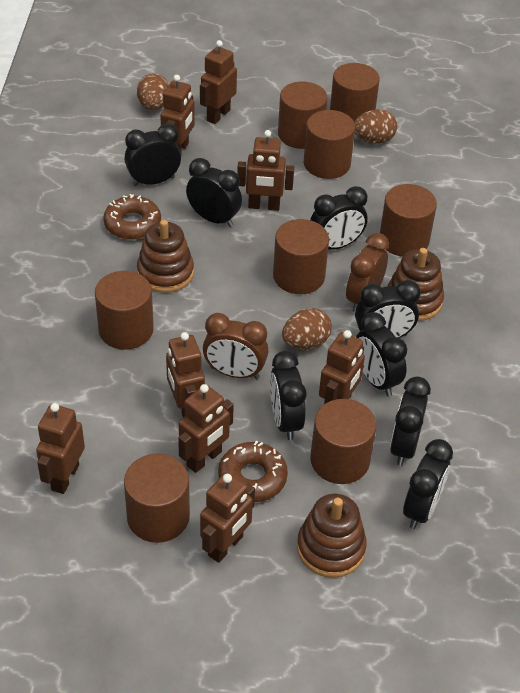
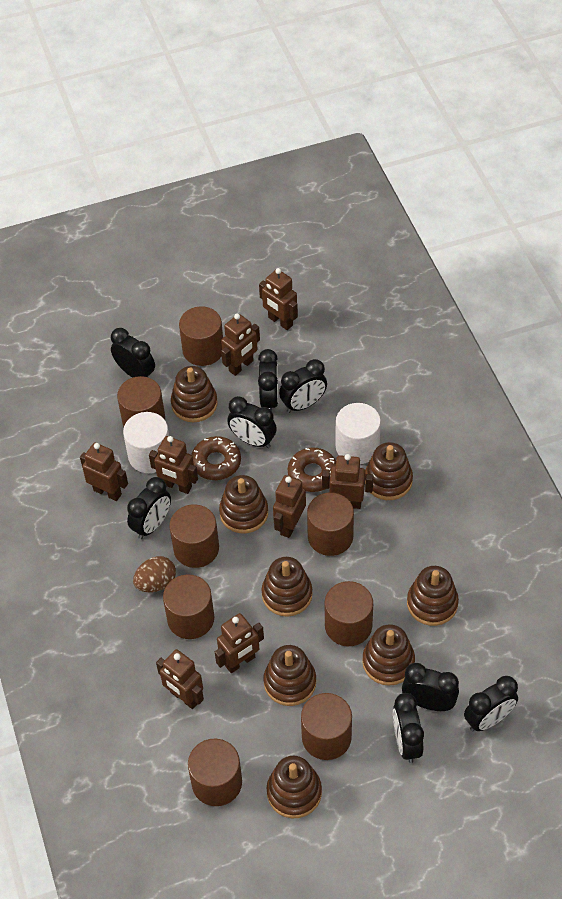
brown clock: [203,313,268,379] [346,233,389,313] = 2 -> none = 0
brown egg: [137,73,169,110] [282,308,332,350] [354,109,397,144] = 3 -> [133,556,176,592] = 1
brown stacking toy: [137,220,194,293] [297,494,367,578] [388,248,444,321] = 3 -> [171,366,218,422] [219,475,268,533] [262,557,313,617] [264,645,316,706] [267,756,322,818] [362,624,415,686] [365,442,413,500] [407,566,459,626] = 8
white cylinder: none = 0 -> [123,412,169,473] [336,403,381,464] = 2

